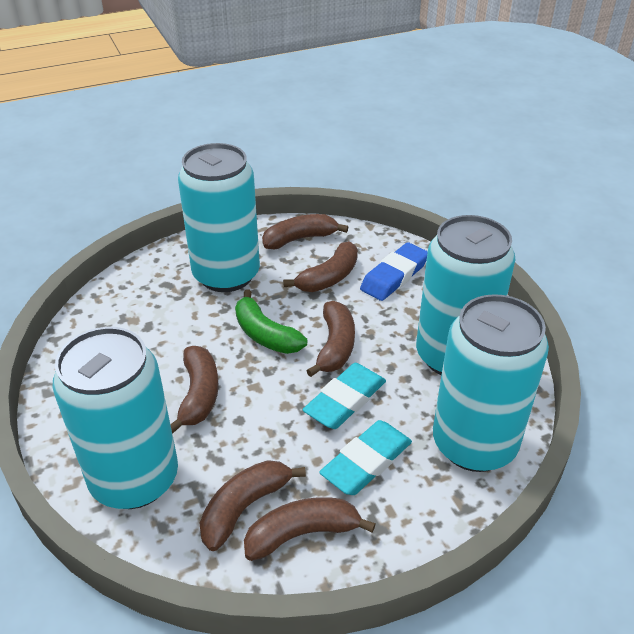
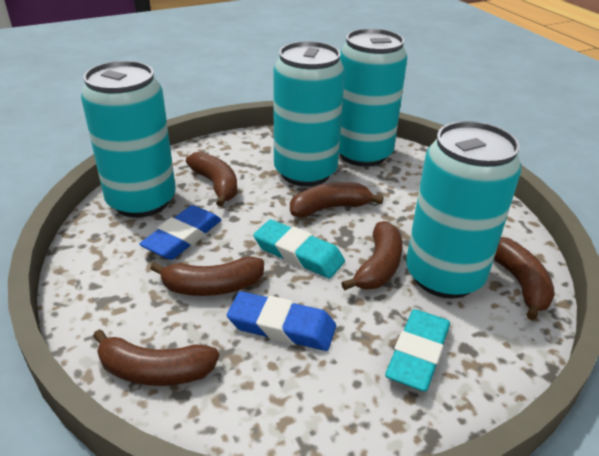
blue eraser: [360,242,428,301] = 1 -> [139,205,222,260] [227,291,336,351] = 2
green banana: [235,290,307,354] = 1 -> none = 0

